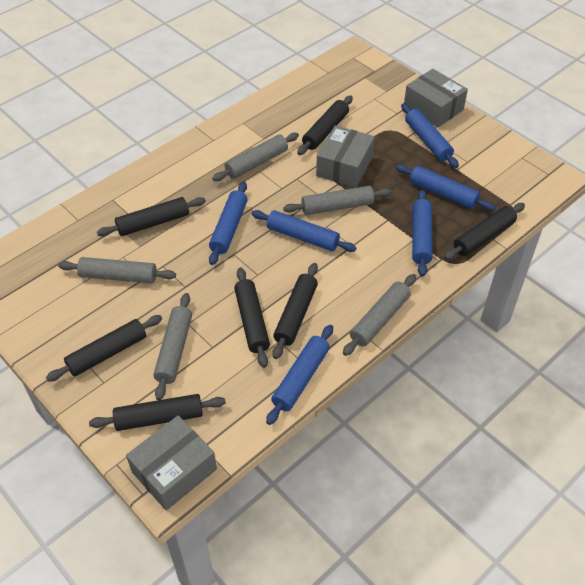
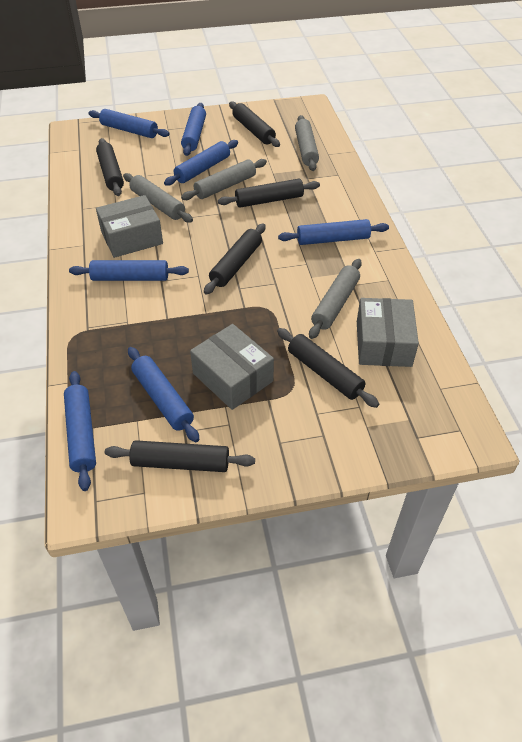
black rolling pin: [46,315,162,382] [89,394,226,431] [97,197,206,236] [234,267,270,368] [273,263,318,359] [297,95,353,155] [444,203,525,260] = 7 -> [96,138,124,196] [105,440,255,472] [204,223,266,295] [218,179,320,208] [229,101,280,147] [277,328,379,408] = 6
blue rolling pin: [209,182,248,265] [251,210,357,252] [266,325,333,425] [395,164,496,211] [401,103,459,168] [412,189,433,277] = 6 -> [64,371,96,491] [69,260,189,281] [89,109,170,138] [128,347,200,442] [164,140,238,186] [181,103,206,156] [278,219,389,245] = 7
grey rolling pin: [58,257,176,283] [153,293,192,400] [212,133,299,181] [283,186,392,215] [343,274,416,356] = 5 -> [123,173,193,223] [181,159,267,200] [295,115,319,171] [309,259,362,339] = 4

